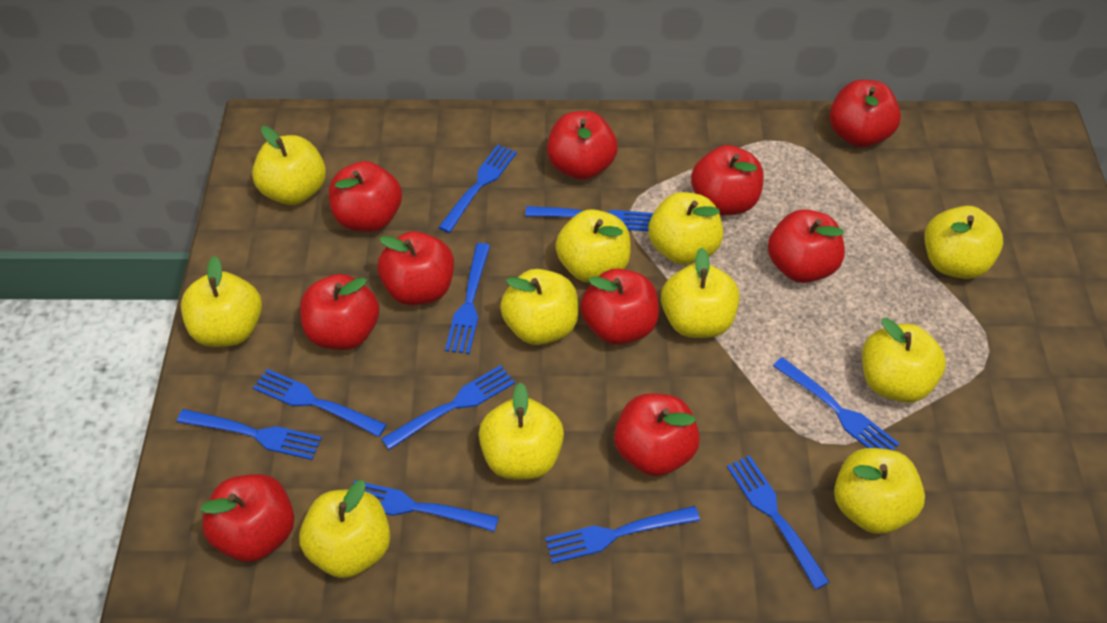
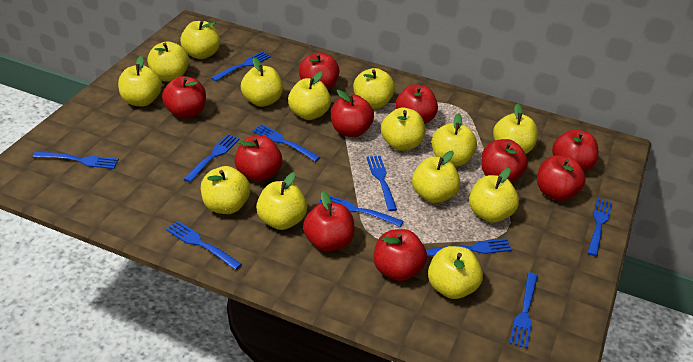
yellow apple: [181,256,262,347] [252,126,326,205] [299,480,390,578] [479,382,564,479] [500,269,578,345] [555,209,631,283] [648,192,723,265] [661,248,739,338] [834,448,925,534] [862,318,946,403] [924,206,1003,279] = 11 -> [118,56,162,107] [147,41,189,82] [180,21,220,59] [201,166,251,214] [241,57,283,107] [256,172,307,230] [288,71,331,120] [353,68,395,109] [381,108,425,151] [412,151,460,203] [428,246,483,299] [431,113,477,167] [469,168,519,223] [493,104,538,154] = 14

